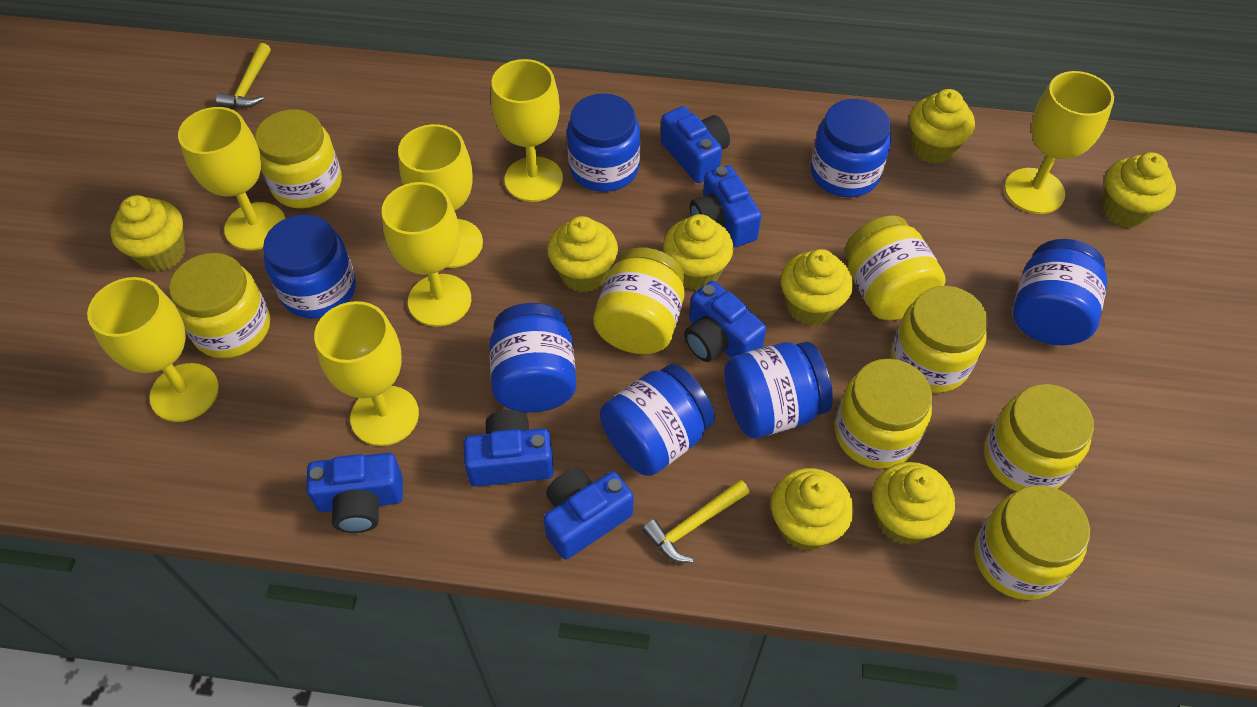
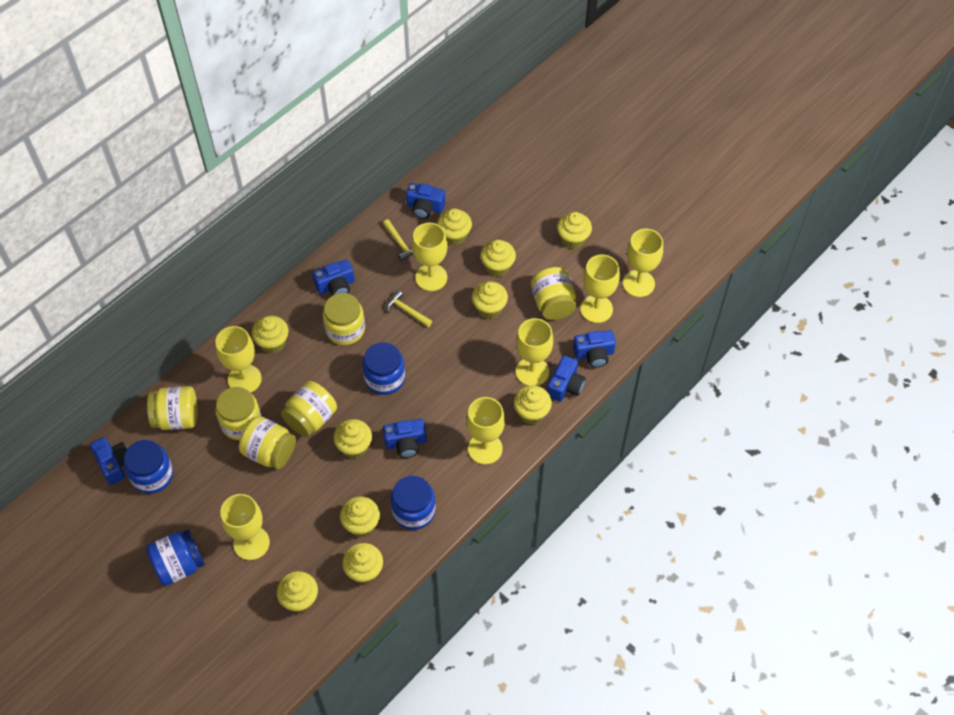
blue jar: [263,215,356,318] [489,303,577,412] [567,93,640,192] [600,364,715,476] [724,341,833,439] [811,99,891,197] [1013,239,1107,345] = 7 -> [124,440,173,494] [146,529,205,586] [362,342,405,395] [391,476,436,530] = 4
yellow cupcake: [110,195,185,271] [547,216,618,292] [663,214,733,291] [771,468,854,551] [781,249,853,326] [872,462,955,545] [909,89,975,164] [1102,152,1176,228] = 8 -> [252,315,289,353] [277,571,318,613] [333,419,372,459] [340,497,380,537] [342,543,383,584] [437,208,472,246] [472,281,508,319] [480,240,516,277] [514,385,552,424] [557,212,592,249] = 10
yellow jar: [169,253,270,359] [255,109,342,208] [593,247,685,354] [835,359,932,469] [845,215,946,320] [891,286,988,393] [975,485,1090,600] [984,384,1094,491] = 8 -> [147,386,198,430] [215,387,262,440] [239,416,296,469] [281,381,337,437] [323,293,365,345] [531,267,576,320] = 6

